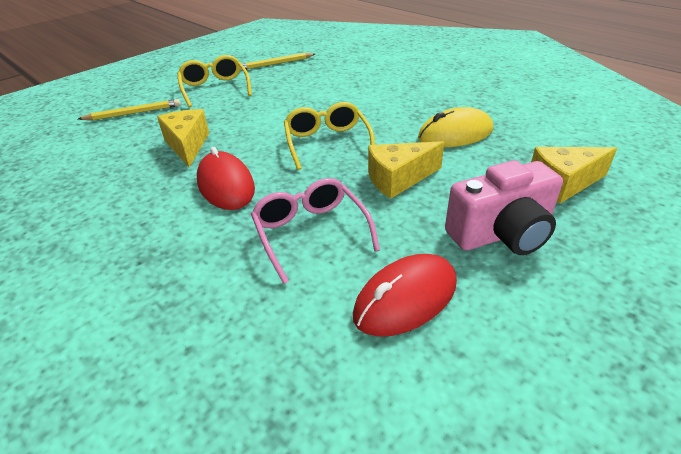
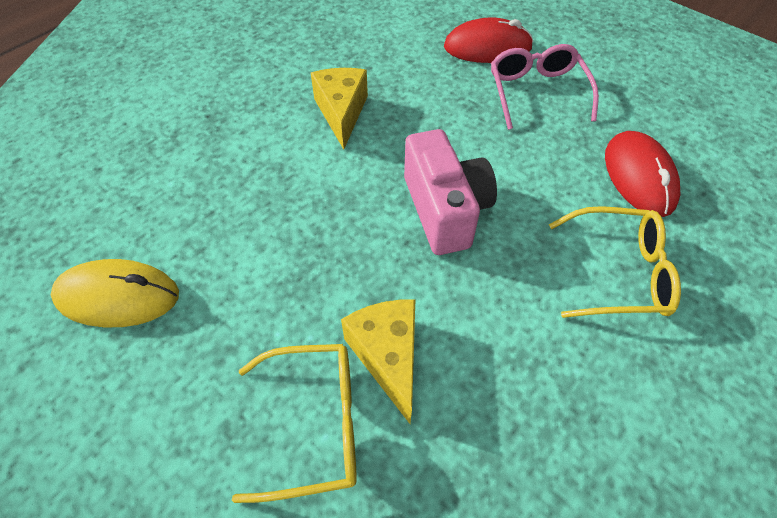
yellow cheese: [157,109,209,168] [368,141,445,199] [531,147,617,203] = 3 -> [311,68,368,149] [341,299,415,424] = 2
yellow pencil: [78,99,181,120] [241,53,315,70] = 2 -> none = 0

